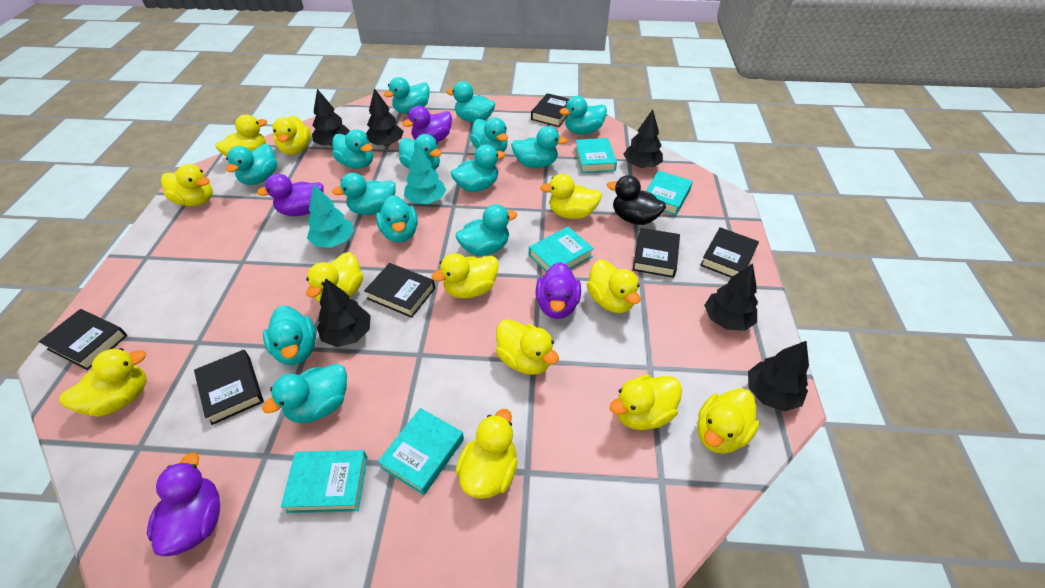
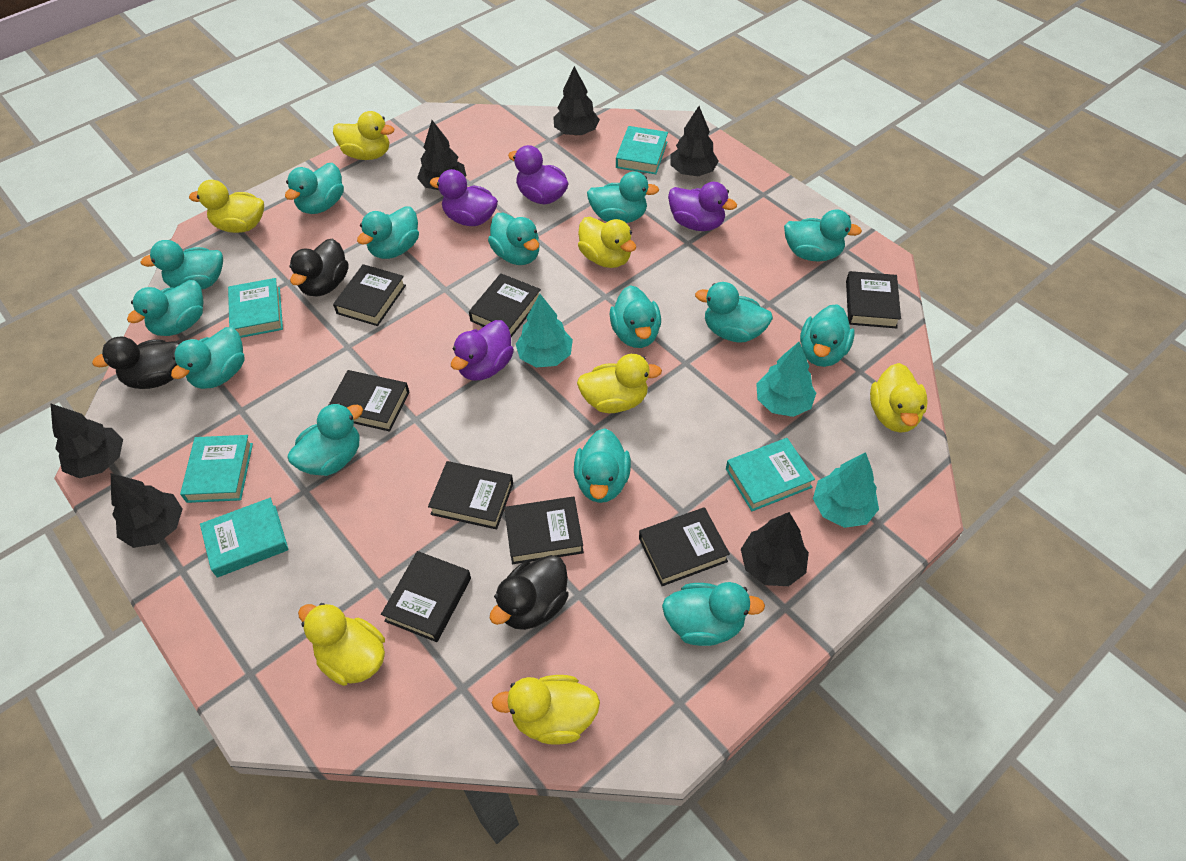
black book: [39,309,127,370] [194,350,264,425] [364,263,435,318] [531,93,569,127] [633,228,680,278] [700,227,759,278] = 6 -> [329,370,409,432] [333,264,406,326] [381,551,471,642] [428,461,513,529] [469,273,541,337] [504,497,584,564] [639,507,730,586] [846,271,901,328] = 8
black duck: [607,175,666,225] = 1 -> [92,336,180,389] [289,239,348,297] [489,555,569,630] = 3
turquoise tree: [307,184,354,248] [404,144,446,204] = 2 -> [516,294,573,368] [756,342,816,417] [813,452,879,528] = 3
yellow duck: [59,348,146,417] [161,164,213,206] [216,114,267,157] [272,116,311,155] [306,252,363,303] [432,253,499,299] [455,409,518,499] [496,319,559,375] [540,174,602,219] [587,260,640,313] [609,375,682,430] [697,388,760,454] = 12 -> [189,180,264,233] [298,603,385,686] [333,111,394,160] [492,675,600,745] [577,354,662,413] [578,217,636,268] [870,363,928,433] = 7

